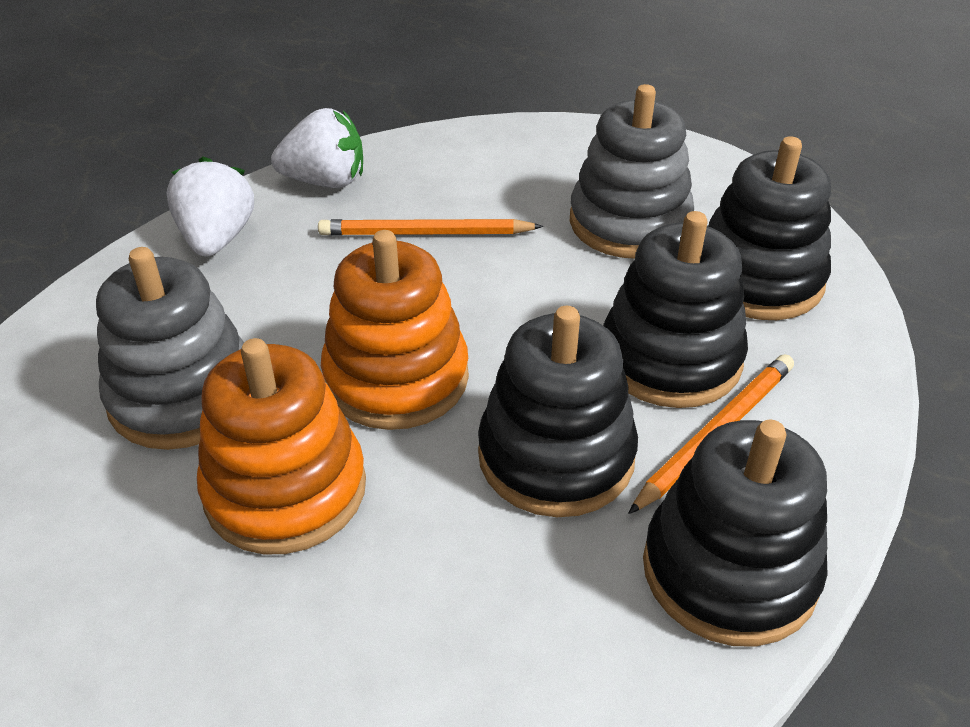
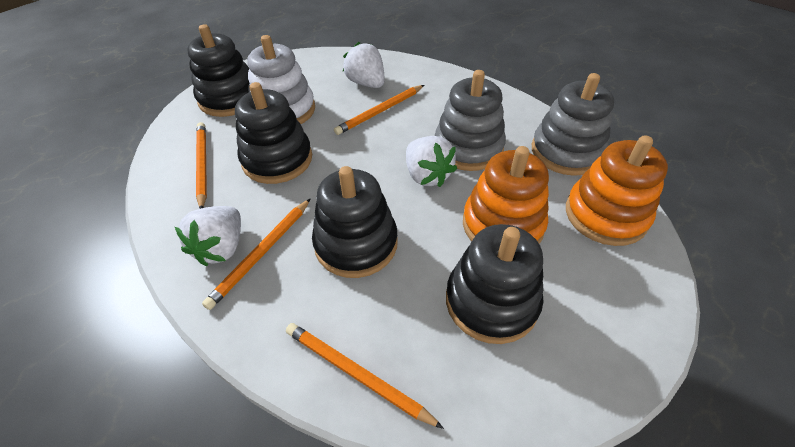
orange pencil: [318,219,543,236] [628,354,794,514] = 2 -> [196,122,207,209] [202,198,311,310] [286,323,444,429] [334,85,424,135] = 4
white stacking toy: none = 0 -> [247,35,315,124] = 1
white strawberry: [166,156,254,257] [271,108,363,188] = 2 -> [175,206,241,266] [343,42,384,88] [406,136,457,187] = 3

